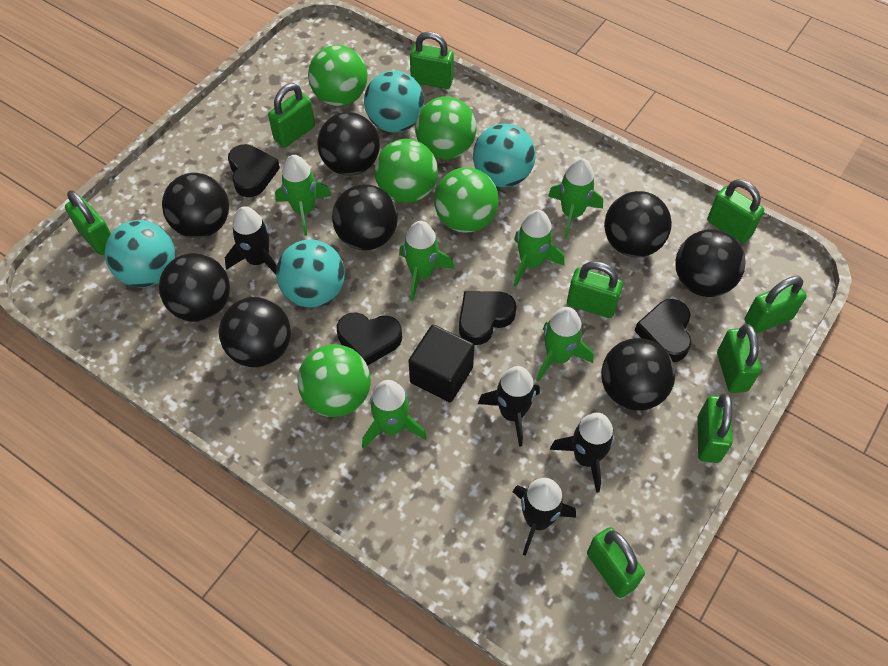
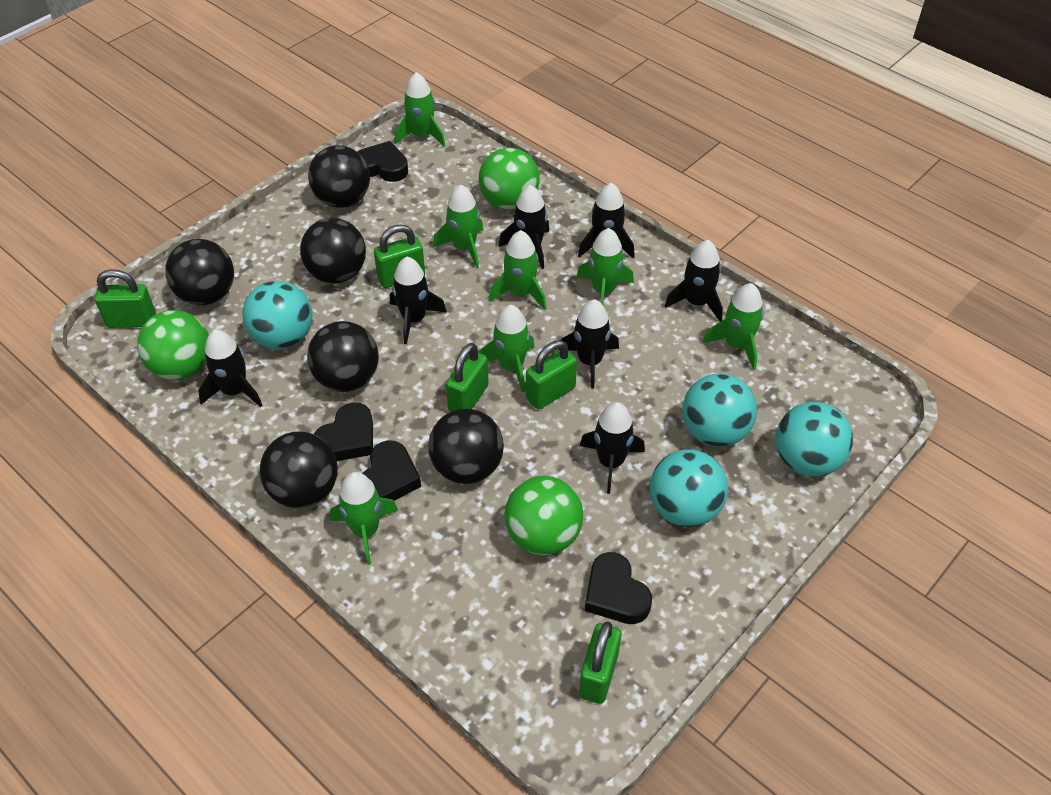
black ball: [159,253,230,322] [162,173,229,238] [219,297,291,368] [317,112,380,176] [332,184,398,250] [601,338,675,411] [604,191,672,257] [675,229,746,297] = 8 -> [165,239,234,305] [259,432,338,508] [300,218,366,283] [307,321,379,392] [308,145,370,208] [428,409,504,484] = 6
black cube: [409,325,474,402] = 1 -> none = 0
black rocket: [225,206,277,274] [478,366,540,447] [513,478,576,556] [550,413,615,493] = 4 -> [198,330,263,407] [390,257,447,344] [499,185,549,269] [559,299,619,388] [578,183,635,258] [580,402,645,494] [665,240,723,322] = 7
green ball: [298,344,371,417] [308,45,368,106] [375,139,438,203] [415,96,476,159] [434,167,499,233] = 5 -> [137,310,209,380] [479,148,540,210] [504,476,583,555] = 3
green padlock: [65,190,111,255] [268,83,315,147] [410,32,454,89] [567,261,623,318] [587,527,645,598] [697,393,733,463] [707,180,764,243] [717,324,761,393] [745,276,807,334] = 9 -> [95,269,156,328] [374,225,425,288] [446,343,489,412] [526,340,577,409] [579,621,621,704] = 5
green rocket: [275,155,331,236] [362,380,427,449] [399,221,455,301] [514,210,564,287] [537,307,593,382] [548,158,603,239] = 6 -> [330,472,398,565] [395,72,446,147] [433,185,483,268] [479,305,535,392] [489,230,546,310] [576,228,634,305] [703,283,764,370] = 7

